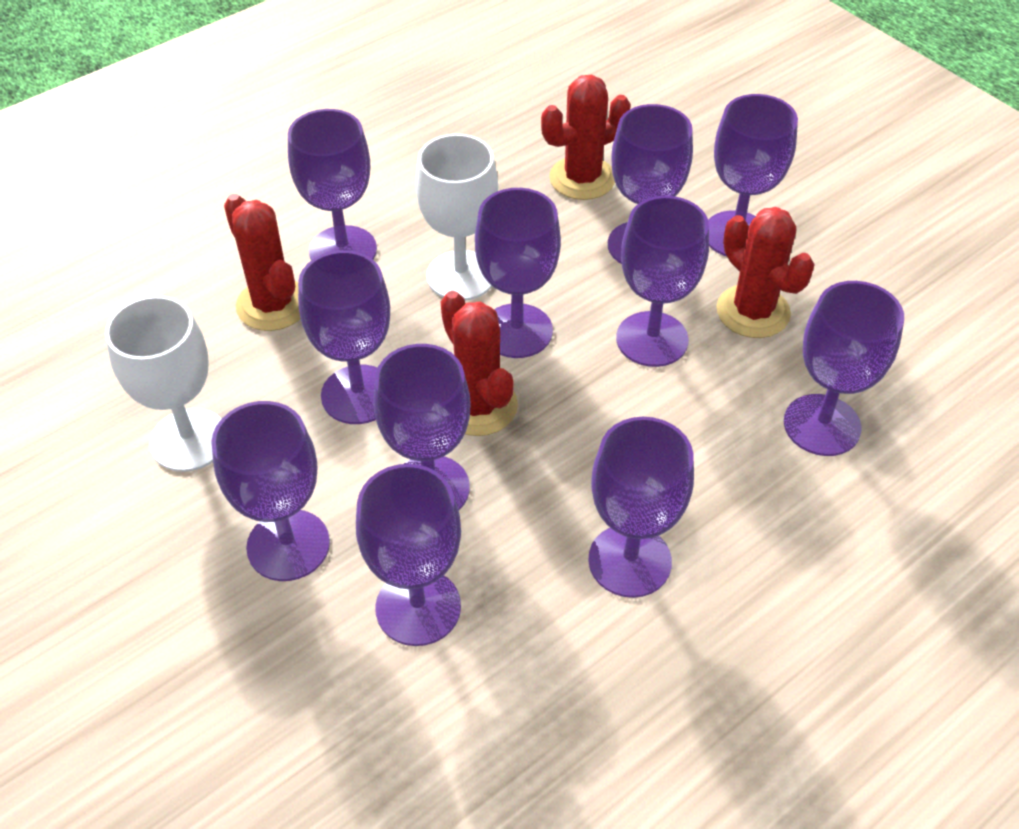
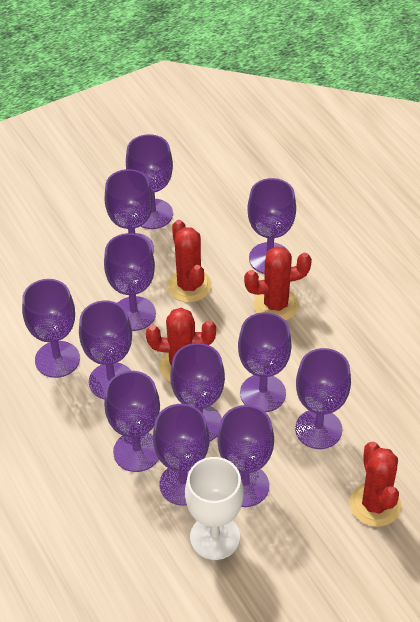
purple goblet: [211,401,330,581] [288,109,377,261] [298,250,390,424] [356,464,461,646] [373,344,470,511] [475,188,561,358] [588,417,694,598] [608,104,693,264] [616,196,709,367] [708,94,798,256] [784,281,904,456] = 11 -> [22,279,80,378] [79,300,132,399] [104,233,156,331] [104,371,160,472] [105,169,154,252] [126,134,173,229] [153,404,210,506] [170,343,225,441] [217,405,274,507] [238,312,292,412] [248,178,296,274] [295,348,351,449] = 12
white goblet: [105,295,222,472] [415,134,498,301] = 2 -> [185,457,243,560] = 1

